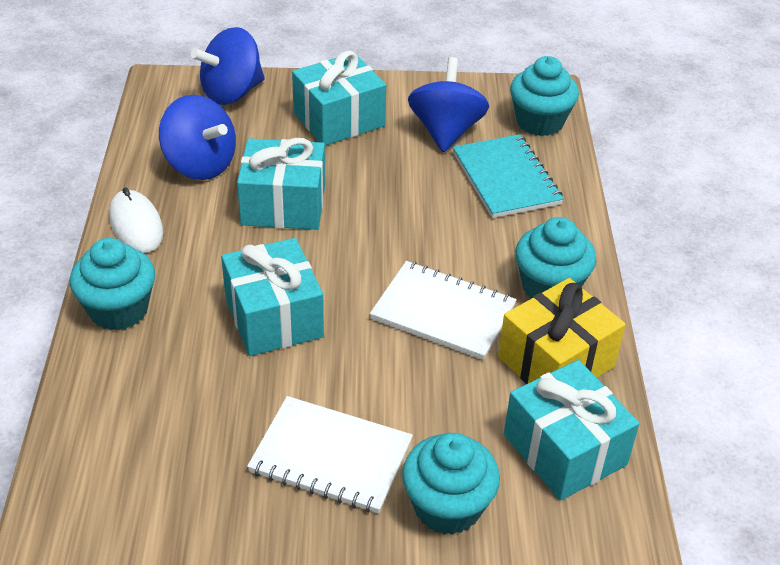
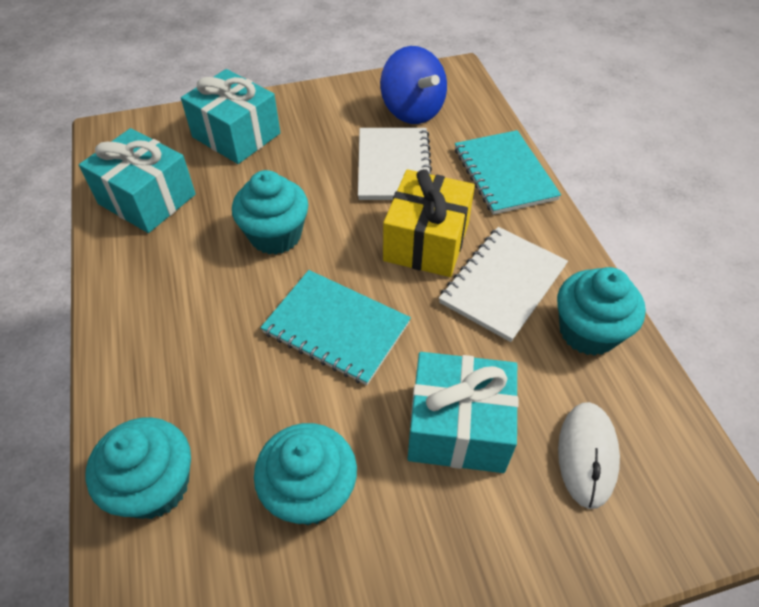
blue spinning top: [159,95,236,180] [191,27,265,105] [408,57,489,152] = 3 -> [380,46,447,124] = 1
turquoise gift: [221,238,324,356] [237,138,325,230] [292,51,386,146] [504,360,639,501] = 4 -> [79,128,196,233] [181,69,280,164] [408,352,519,473] = 3
turquoise notebook: [453,134,564,218] = 1 -> [260,270,411,385] [455,130,561,215] = 2

